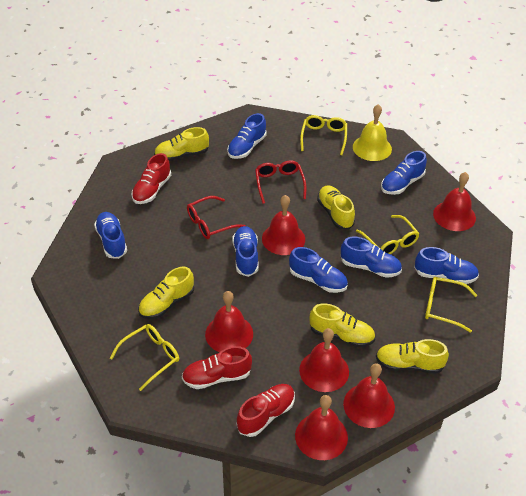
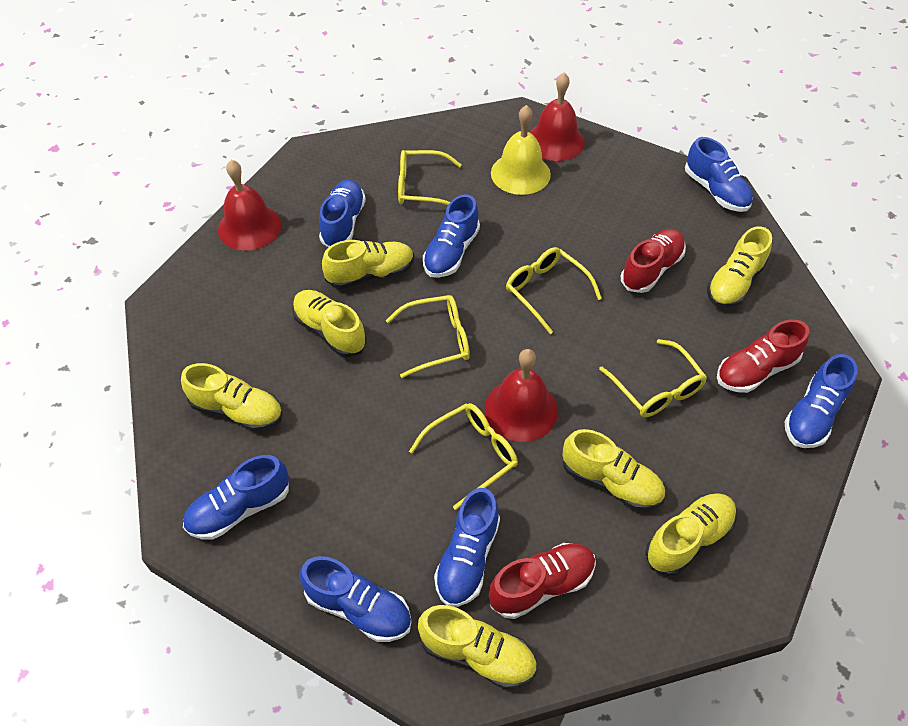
red bell: [205,291,253,352] [262,195,305,255] [295,395,348,460] [299,328,349,392] [343,364,395,428] [433,172,476,231] = 6 -> [218,160,281,251] [485,349,558,442] [530,73,585,161] = 3
red glasses: [187,196,246,239] [255,160,306,204] = 2 -> none = 0
yellow glasses: [110,324,179,391] [300,115,347,155] [356,215,420,254] [425,277,477,333] = 4 -> [386,295,470,378] [398,150,462,206] [409,403,518,510] [506,247,602,334] [599,339,707,417] = 5
yellow shoe: [138,266,194,319] [154,127,209,161] [310,303,375,347] [317,185,355,230] [376,339,449,374] = 5 -> [181,363,283,431] [292,290,367,357] [322,240,414,289] [418,605,537,689] [562,429,665,510] [645,493,737,576] [707,226,772,308] = 7

